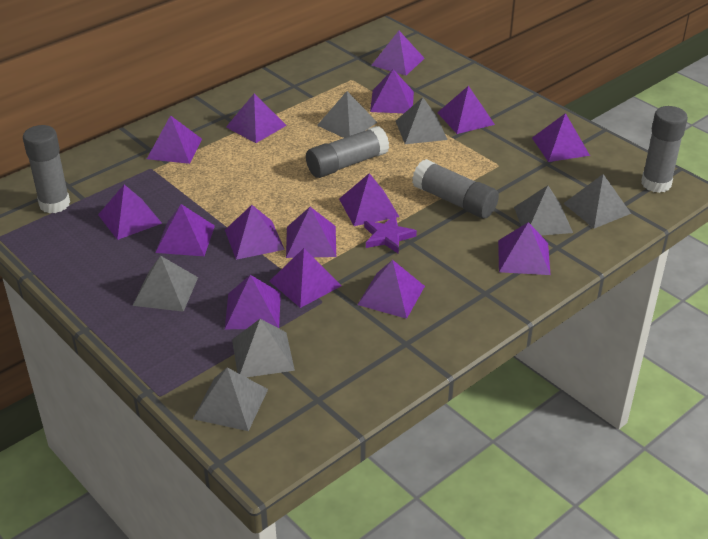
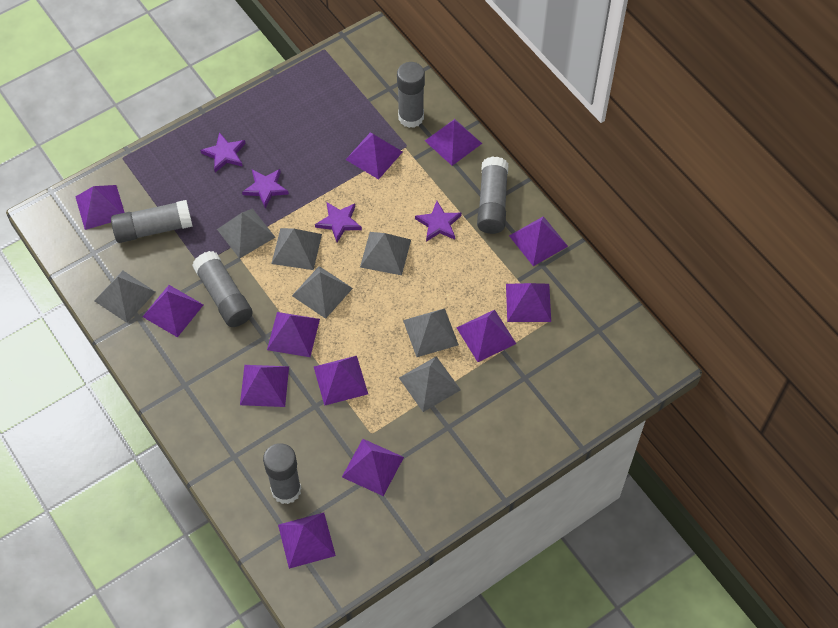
grey glue stick: [23,125,70,213] [306,126,389,178] [412,159,499,218] [641,106,688,193] = 4 -> [111,200,193,243] [192,251,253,327] [263,443,301,504] [397,62,425,128] [477,156,508,234] = 5
purple pyramid: [98,184,162,240] [147,115,202,164] [155,204,215,256] [225,205,285,260] [225,275,281,329] [226,93,287,143] [269,248,341,308] [286,207,336,258] [339,173,399,226] [357,260,425,319] [370,69,414,113] [371,31,425,76] [437,86,495,134] [498,222,551,275] [532,113,590,162] = 15 -> [76,185,125,230] [143,285,203,337] [240,365,289,407] [267,312,320,357] [278,513,336,569] [314,356,368,406] [342,439,404,496] [346,133,402,180] [425,119,482,166] [456,310,516,362] [506,283,551,322] [509,216,568,266] = 12
purple star: [364,215,417,254] = 1 -> [200,132,246,172] [242,169,289,208] [315,202,362,242] [415,201,462,242] = 4

